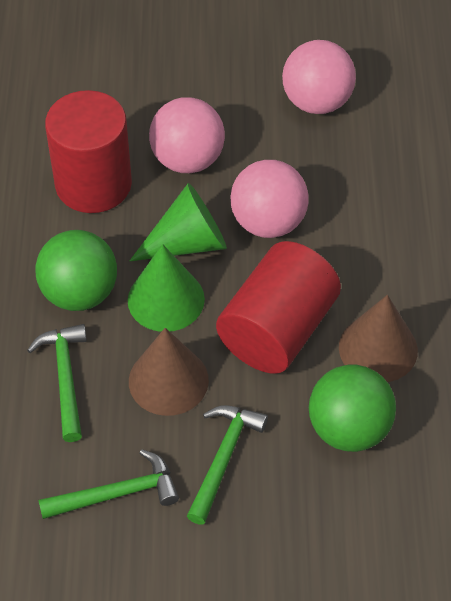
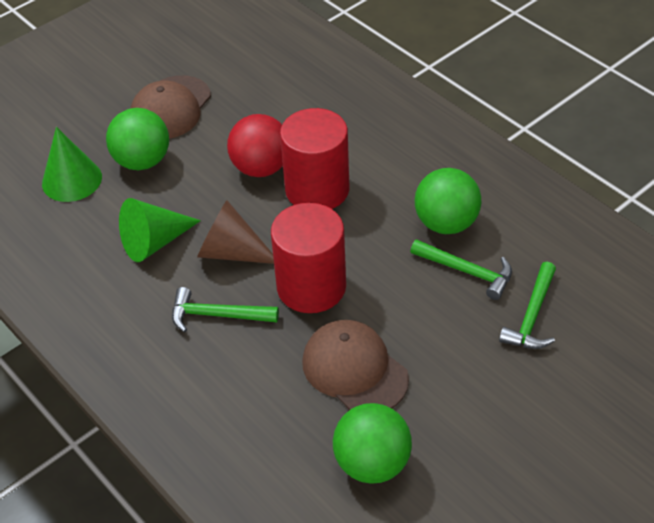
brown cap: none = 0 -> [130,75,211,139] [302,320,409,410] = 2
brown cone: [129,328,209,416] [339,295,418,382] = 2 -> [197,200,274,264] = 1
green ball: [36,230,117,311] [309,365,396,452] = 2 -> [106,108,169,171] [333,403,412,484] [415,168,481,234] = 3
pink ball: [149,97,225,173] [230,160,309,238] [282,40,356,114] = 3 -> none = 0
red ball: none = 0 -> [227,114,283,177] = 1

